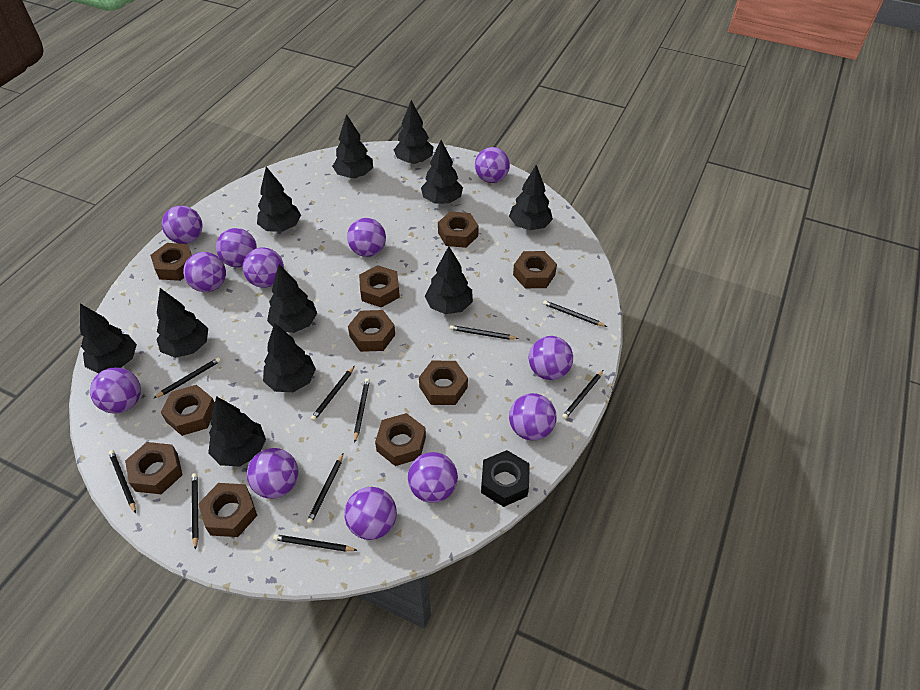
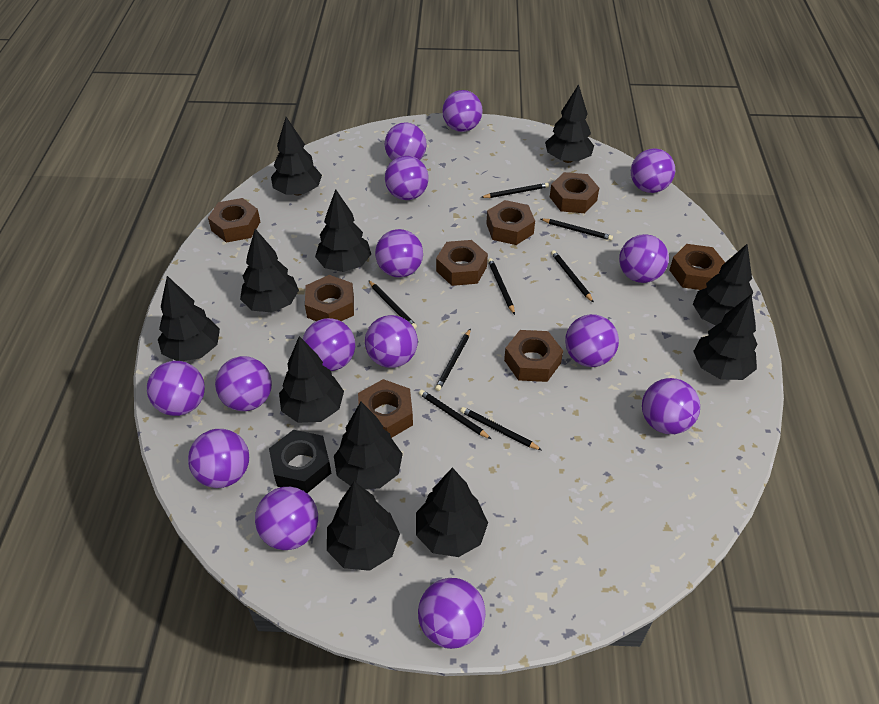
black pencil: [108,450,136,513] [153,357,221,399] [192,473,199,550] [273,534,357,552] [307,453,343,524] [311,366,354,421] [354,378,370,443] [450,325,519,340] [543,300,607,327] [562,370,603,419] = 10 -> [368,280,417,329] [419,390,491,439] [435,328,471,391] [460,407,542,450] [481,183,549,198] [488,258,515,315] [541,219,613,240] [551,250,594,303] = 8
brown nut: [125,442,182,494] [150,243,192,281] [161,385,215,436] [198,483,258,537] [348,310,395,352] [359,265,400,308] [375,413,426,466] [419,361,468,405] [438,211,479,248] [513,251,557,288] = 10 -> [208,198,260,243] [305,275,354,321] [358,379,413,438] [436,240,488,286] [486,200,535,245] [504,330,563,382] [550,172,599,213] [669,244,725,290] = 8
purple ball: [90,367,141,414] [162,206,203,244] [183,252,226,292] [216,228,257,268] [243,247,284,288] [247,448,298,499] [344,487,397,540] [347,218,386,257] [408,452,458,503] [475,147,510,183] [509,393,557,441] [529,336,573,380] = 12 -> [147,361,205,416] [188,429,249,488] [215,356,272,411] [255,487,318,550] [303,318,355,371] [365,315,418,368] [375,229,423,277] [385,122,427,161] [385,156,428,200] [418,578,486,649] [442,90,483,132] [565,314,619,367] [619,234,669,283] [631,149,675,193] [642,378,700,434] = 15

